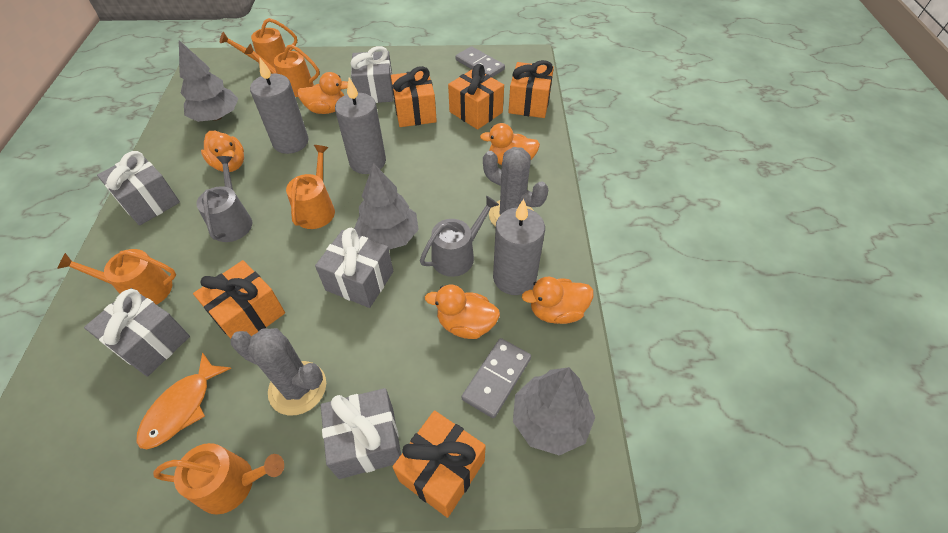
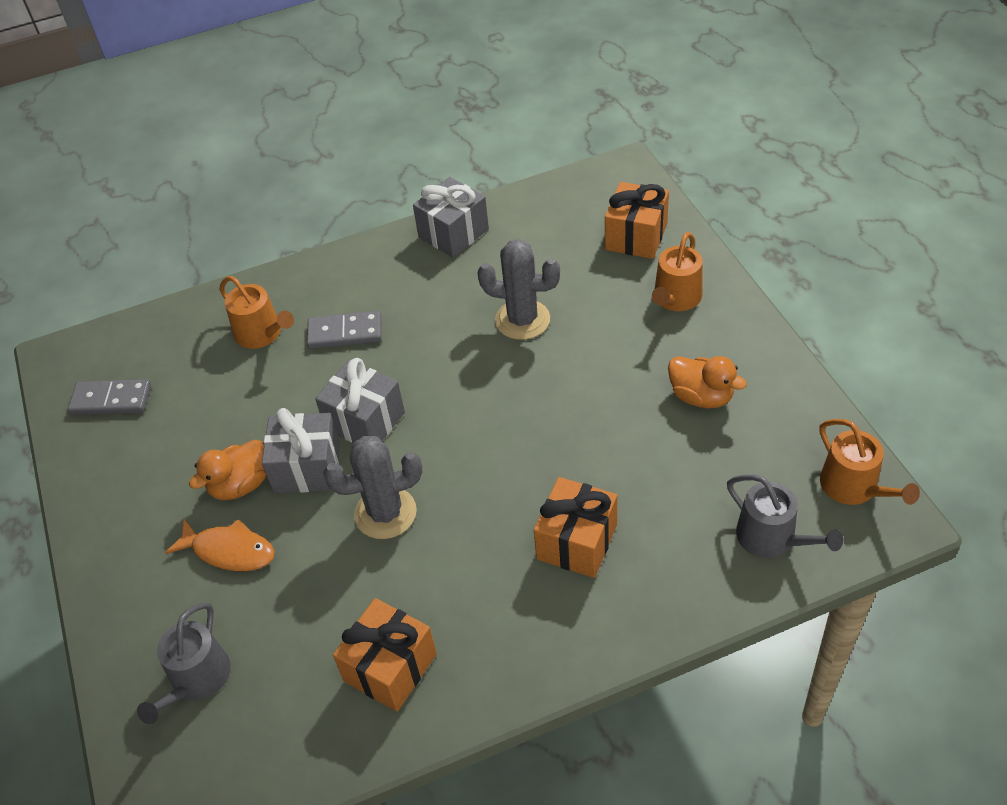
grey candle: [250,58,309,154] [335,78,386,174] [493,199,545,295] = 3 -> none = 0
grey gift: [84,288,190,377] [97,151,180,226] [315,228,393,308] [321,388,401,479] [350,46,393,103] = 5 -> [262,408,340,493] [315,358,405,443] [413,177,489,258] = 3
grey tree: [179,40,238,122] [354,163,419,250] [513,367,595,455] = 3 -> none = 0
orange duck: [201,131,244,172] [297,72,348,114] [425,284,500,339] [480,123,540,165] [522,277,594,324] = 5 -> [189,439,266,500] [668,356,747,408] = 2
orange gift: [193,260,285,339] [391,66,437,127] [393,410,486,518] [448,64,504,130] [508,60,554,118] = 5 -> [333,598,437,711] [534,477,617,578] [605,182,669,259] = 3
orange watering can: [57,249,176,305] [153,443,284,514] [220,18,297,68] [244,44,320,97] [286,145,335,229] = 5 -> [220,276,294,349] [652,232,702,311] [819,419,920,505] = 3

